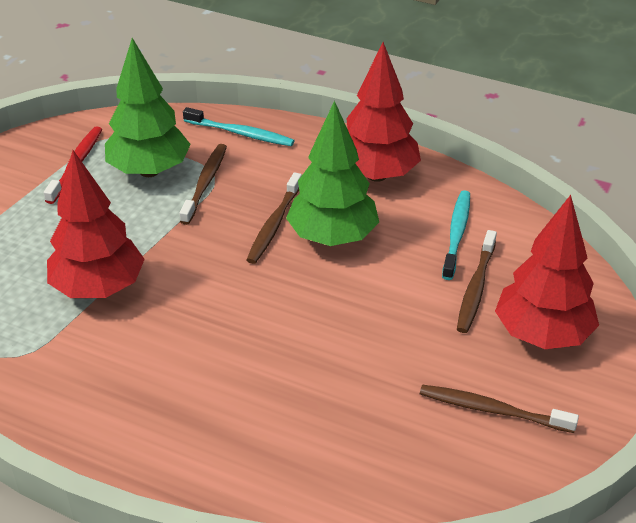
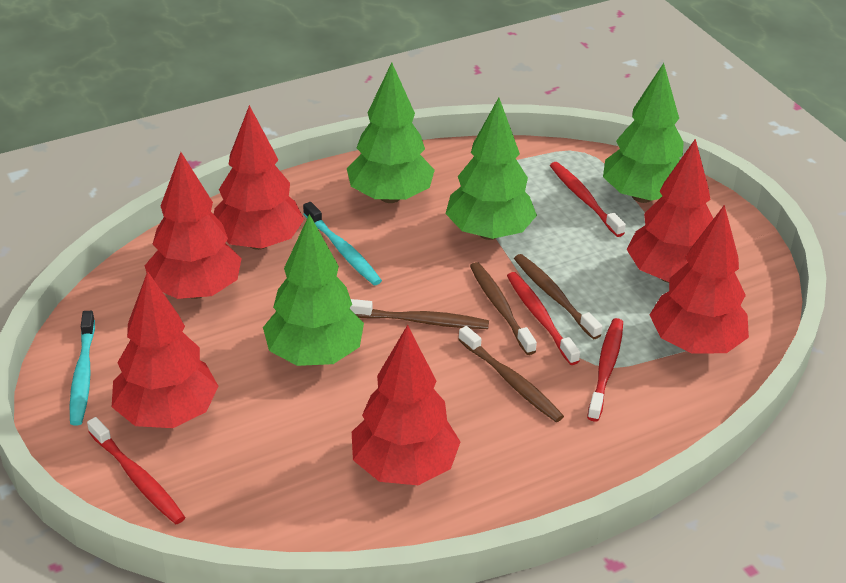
green tree: [105,38,191,177] [286,101,379,246] = 2 -> [263,214,364,366] [347,63,435,203] [446,98,537,240] [603,63,684,203] = 4
red toothbrush: [44,126,102,204] = 1 -> [87,417,185,524] [507,272,580,365] [550,162,626,237] [587,318,623,422] = 4
red tree: [47,150,145,298] [346,42,421,182] [495,195,599,349] = 3 -> [112,271,219,428] [145,152,242,299] [214,105,304,250] [352,325,460,485] [626,138,714,283] [650,205,749,354] = 6

